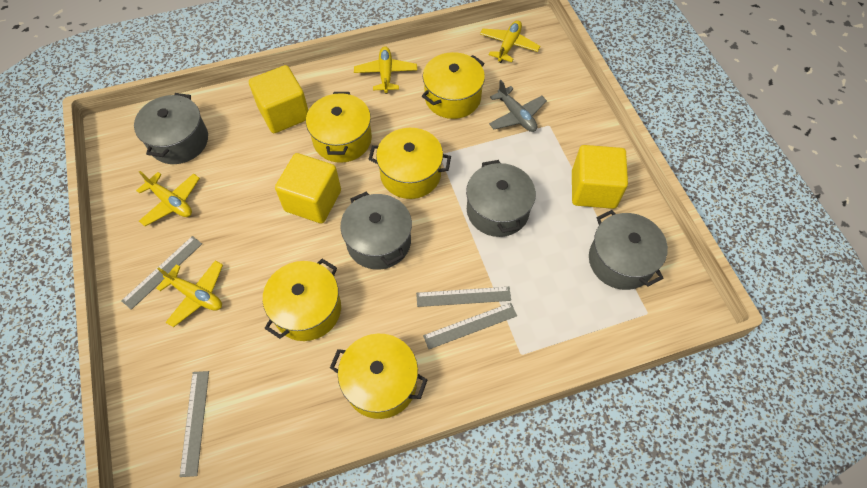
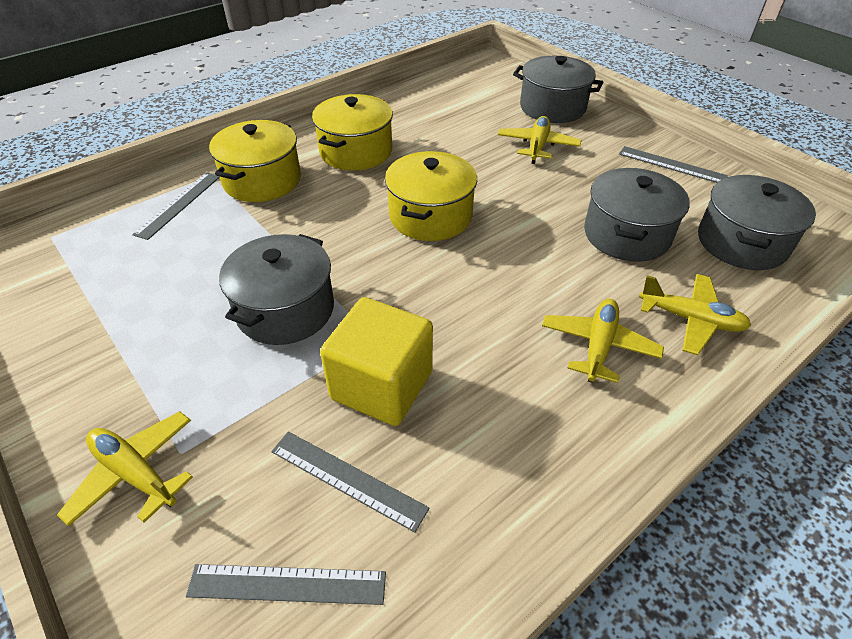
grey plane: [489,80,547,132] = 1 -> none = 0
yellow cube: [249,65,309,133] [275,153,341,223] [572,145,628,209] = 3 -> [320,297,433,426] = 1
yellow pot: [263,259,341,341] [306,92,372,163] [330,334,427,419] [368,128,451,199] [422,52,485,119] = 5 -> [209,120,301,202] [312,94,393,171] [385,151,477,241] = 3

